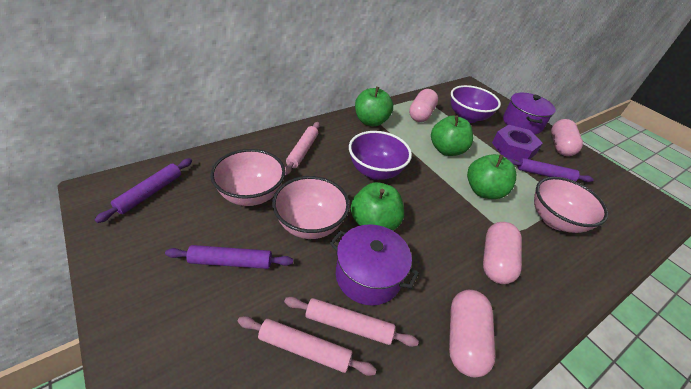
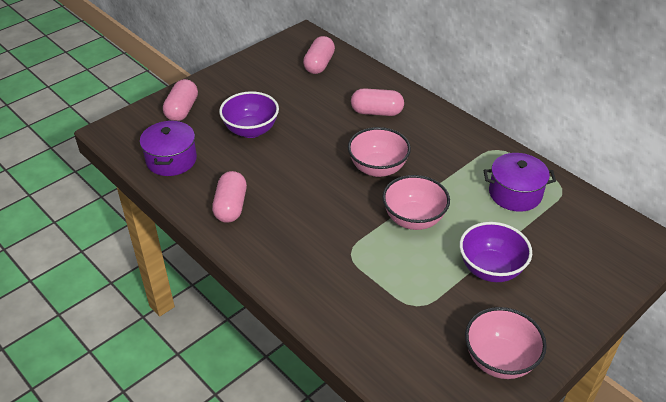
green apple: [351,182,404,230] [355,87,393,127] [431,115,473,156] [467,154,516,199] = 4 -> none = 0
pink rolling pin: [238,316,377,376] [284,297,419,347] [285,122,320,175] = 3 -> none = 0
purple nut: [492,125,543,161] = 1 -> none = 0
purple rolling pin: [95,158,192,223] [165,245,293,269] [506,158,594,182] = 3 -> none = 0

